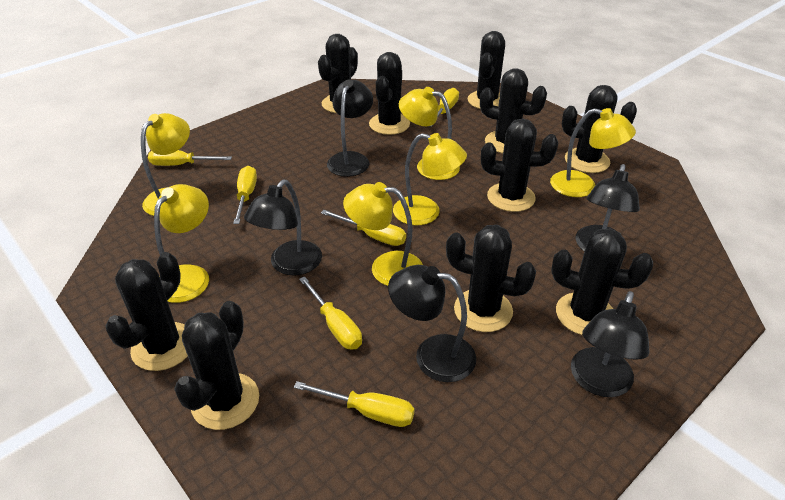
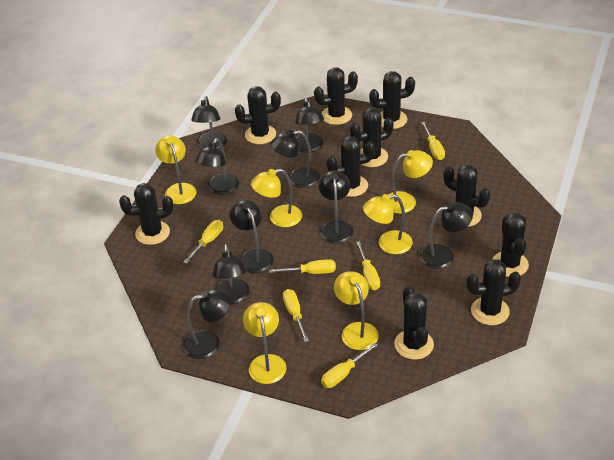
black lamp: [244,180,322,275] [327,80,373,177] [388,265,476,382] [571,291,650,397] [575,164,640,251] = 5 -> [183,289,232,359] [191,96,227,149] [195,138,239,195] [213,244,250,304] [230,200,274,273] [271,130,320,188] [295,97,324,153] [319,171,353,244] [419,202,473,269] = 9

